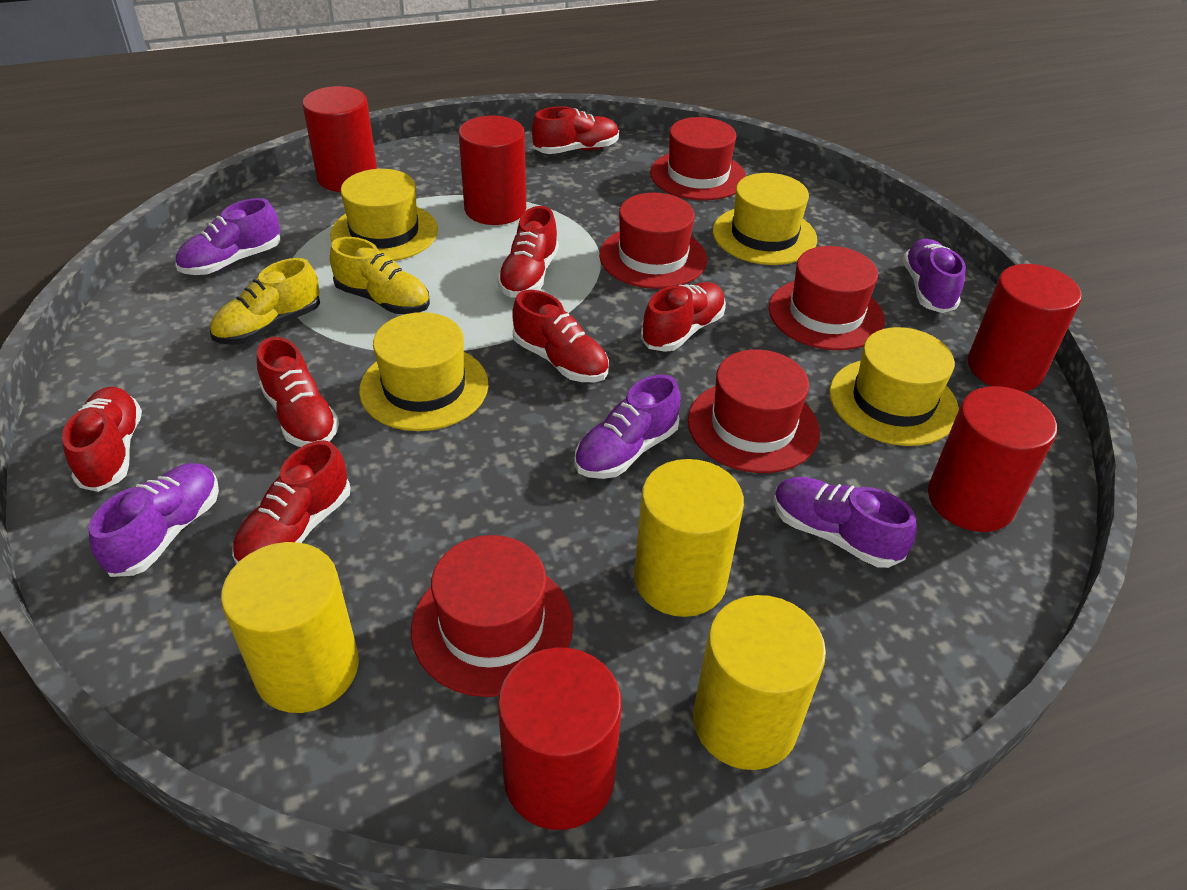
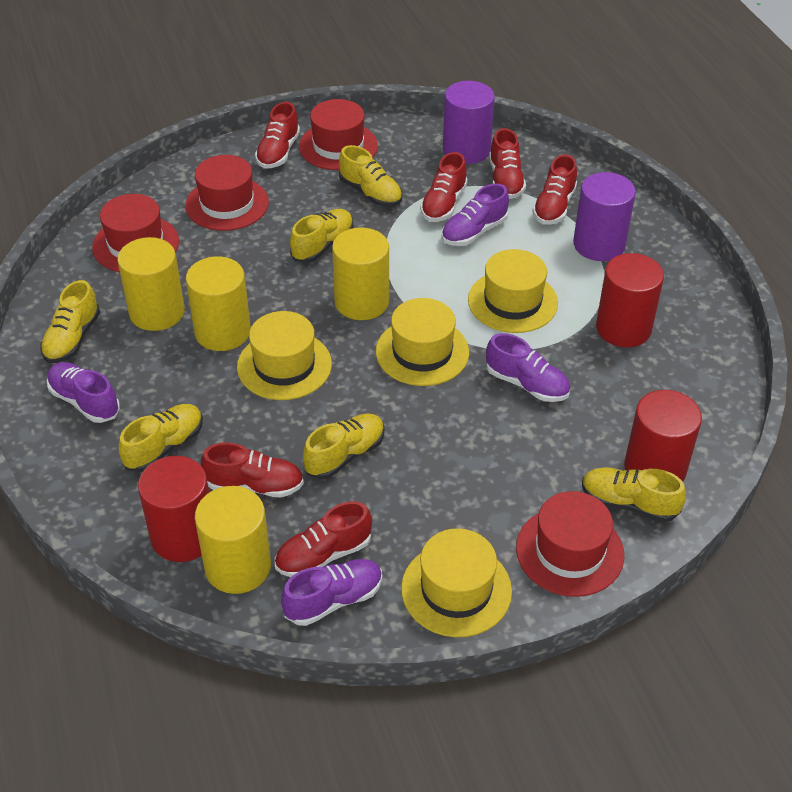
purple cylinder: none = 0 -> [443,81,495,164] [573,172,636,261] = 2
purple shoe: [89,463,219,577] [176,198,280,275] [574,374,681,479] [773,477,917,568] [903,239,966,313] = 5 -> [47,362,120,423] [281,559,382,626] [442,184,509,246] [486,333,570,402] = 4
red cylinder: [302,86,377,192] [459,116,526,225] [498,647,622,830] [928,386,1057,532] [968,264,1082,392] = 5 -> [138,456,209,562] [596,253,664,347] [624,390,702,482] = 3
red hat: [411,535,573,697] [599,193,707,289] [650,117,746,200] [688,350,820,473] [769,246,885,350] = 5 -> [92,194,179,272] [185,155,269,231] [299,99,378,170] [516,491,624,597] = 4
red shoe: [62,387,142,492] [232,440,350,564] [257,337,339,447] [497,206,559,297] [512,290,609,382] [532,106,619,154] [641,282,726,352] = 7 -> [201,442,304,498] [255,102,300,169] [275,501,372,577] [420,152,468,222] [489,128,526,199] [532,154,577,225] = 6
yellow cylinder: [221,542,359,713] [634,459,744,617] [693,595,826,770] = 3 -> [117,237,185,331] [186,256,251,351] [195,486,271,594] [332,228,389,320] = 4
yellow shoe: [210,258,320,345] [330,237,430,314] = 2 -> [40,280,100,363] [119,404,203,472] [290,209,353,263] [303,413,384,479] [339,145,402,207] [582,467,686,522] = 6

